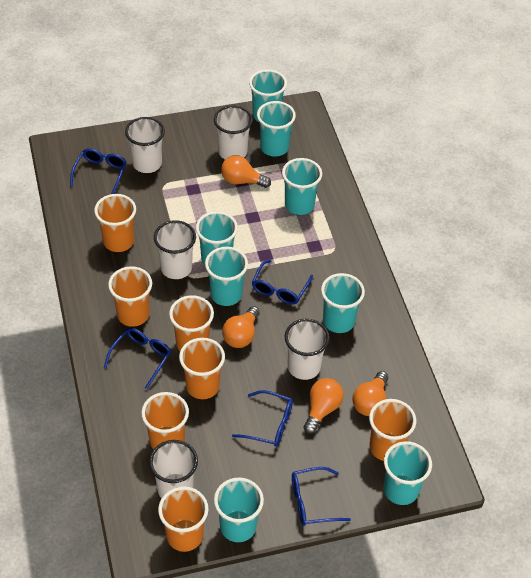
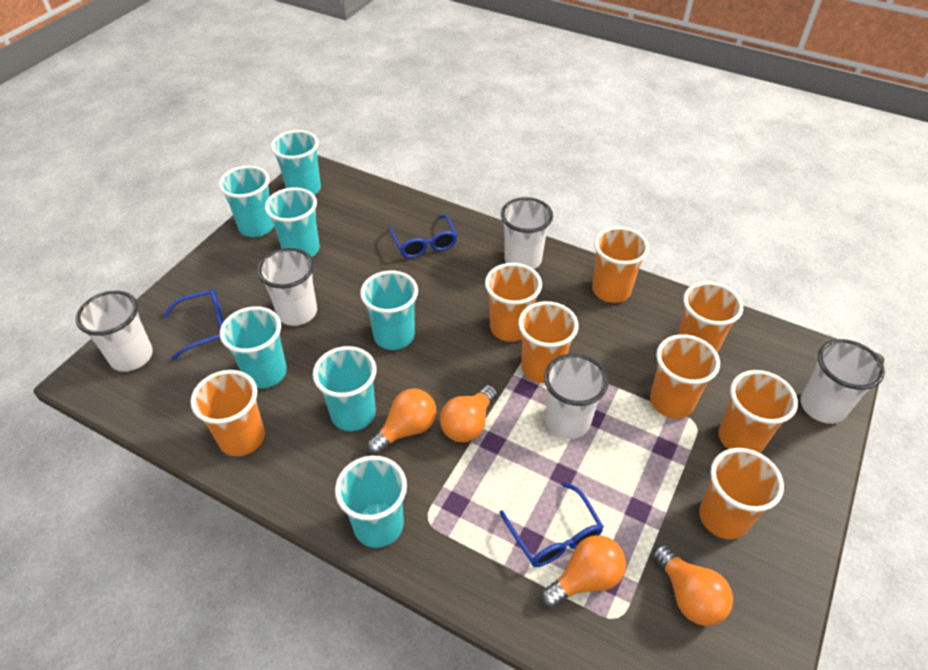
blue glasses: [70,148,127,194] [104,328,171,389] [232,390,293,447] [252,260,313,305] [292,467,351,526] = 5 -> [163,289,224,360] [389,215,458,258] [500,482,604,567] = 3
orange cup: [94,194,136,252] [108,266,152,327] [141,392,189,450] [158,487,209,552] [169,295,214,351] [179,338,225,399] [369,399,416,461] = 7 -> [190,370,265,456] [485,263,542,342] [518,301,579,383] [592,227,649,303] [650,334,720,419] [677,282,743,353] [699,448,784,540] [718,370,798,453] = 8
turquoise cup: [196,211,238,265] [205,247,248,306] [214,477,264,542] [249,69,287,122] [257,101,296,157] [282,158,322,215] [321,273,365,333] [384,441,432,505] = 8 -> [218,165,274,237] [220,306,287,389] [265,188,320,257] [271,130,321,195] [313,346,377,431] [335,456,407,548] [360,270,418,350] = 7

